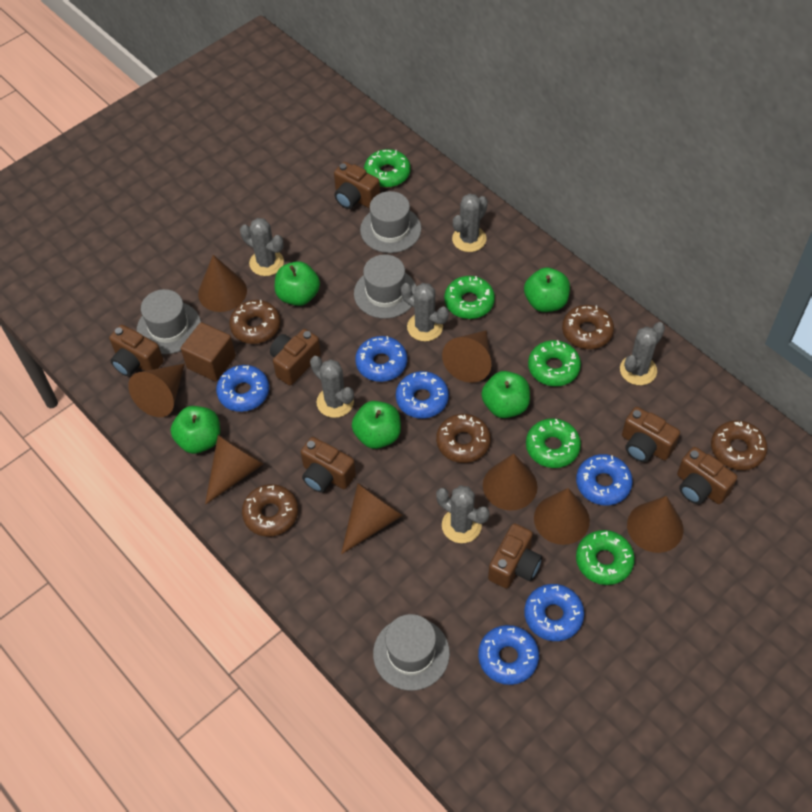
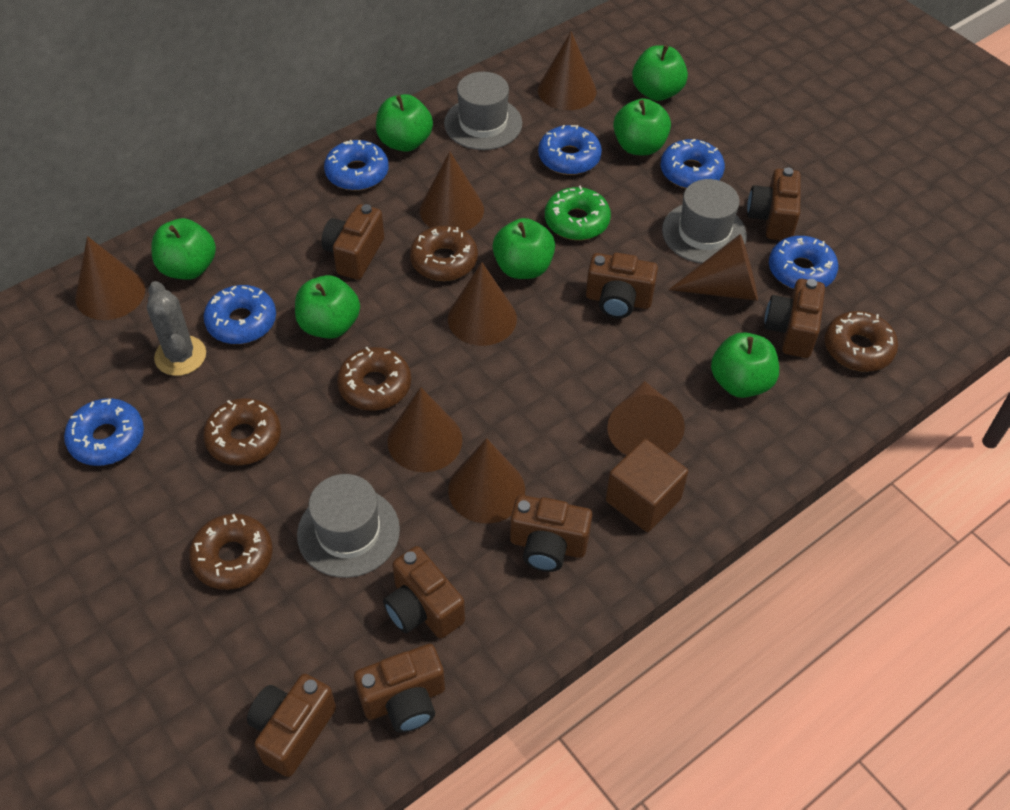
brown camera: [109,325,164,377] [270,329,321,385] [301,437,356,493] [334,162,380,209] [488,523,542,589] [622,407,680,462] [677,447,737,504] = 7 -> [247,674,336,777] [322,204,384,280] [354,644,445,733] [383,546,465,639] [510,495,592,572] [586,252,658,318] [747,167,801,240] [764,279,825,358] = 8
green apple: [171,406,220,454] [275,261,320,306] [352,401,401,449] [481,371,530,418] [524,268,570,312] = 5 -> [151,218,216,280] [295,275,360,339] [376,94,433,152] [493,218,555,279] [613,98,671,155] [632,45,688,101] [711,332,779,398] = 7
green donut: [364,149,411,187] [444,276,495,319] [526,418,581,468] [528,340,581,386] [576,530,635,585] = 5 -> [545,186,611,240] = 1
grey cactus: [240,218,284,276] [310,356,354,418] [401,283,449,341] [436,485,490,543] [452,193,488,252] [620,322,665,385] = 6 -> [147,281,206,376] = 1
grey hat: [137,289,201,354] [354,255,416,319] [360,191,421,253] [373,614,450,691] = 4 -> [297,474,400,578] [444,72,522,150] [662,179,747,263] = 3

